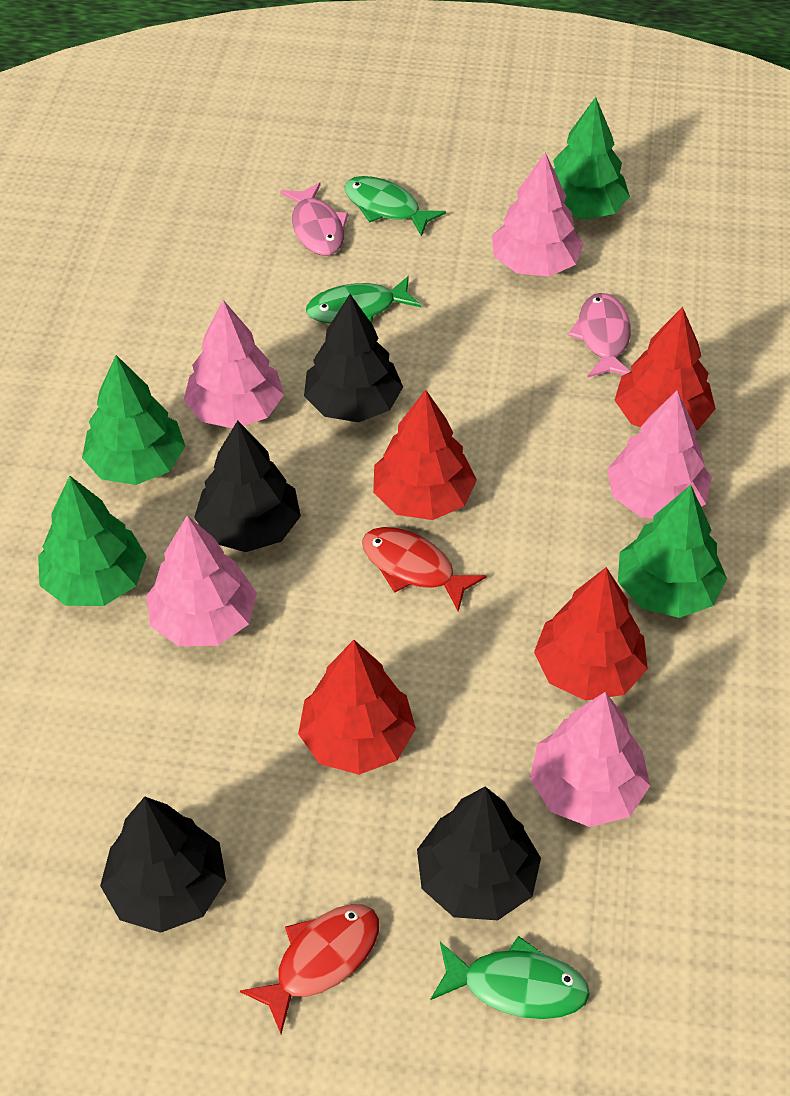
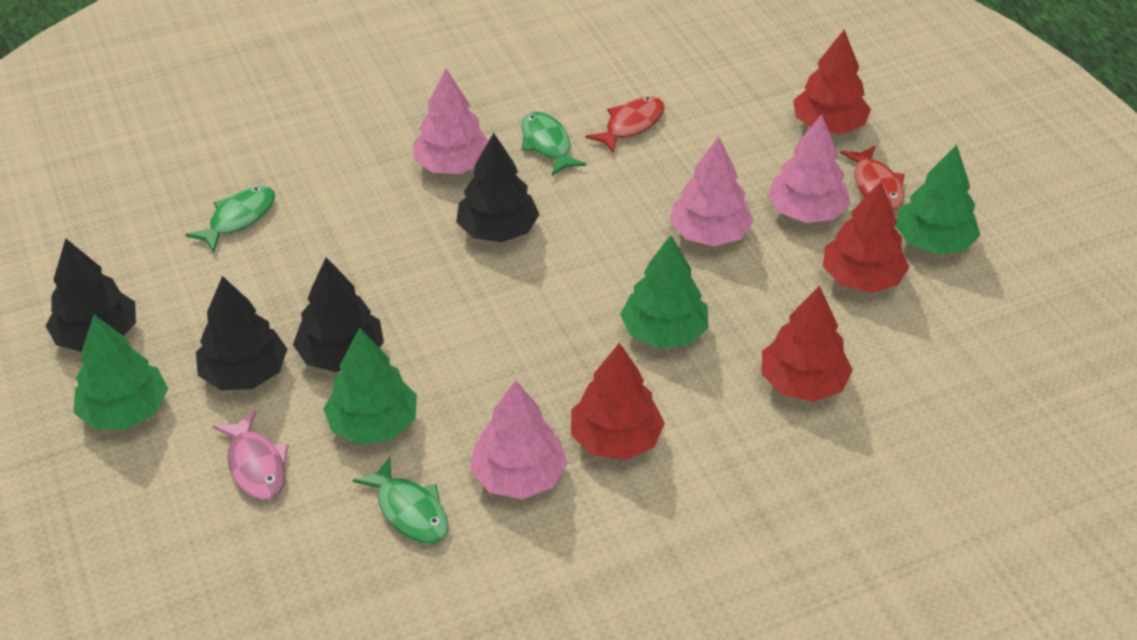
pink fish: [280,182,348,256] [568,293,631,378] = 2 -> [213,411,288,500] = 1
pink tree: [146,515,257,646] [184,300,284,428] [492,152,584,277] [530,692,650,827] [607,390,712,518] = 5 -> [413,69,489,174] [470,380,568,499] [670,136,754,246] [767,114,850,223] = 4

